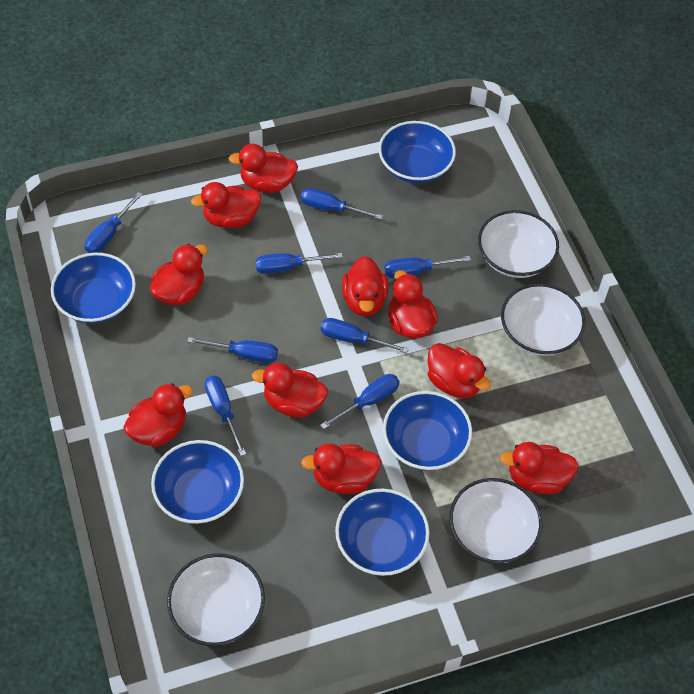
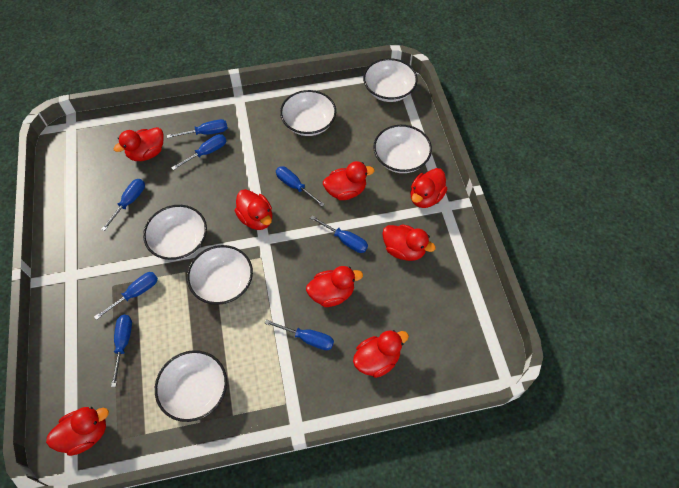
blue bowl: [51,253,136,324] [151,440,244,524] [335,489,430,576] [379,121,456,183] [383,391,472,470] = 5 -> none = 0
red duck: [123,383,193,447] [150,244,208,305] [191,182,261,228] [228,144,298,193] [252,362,328,418] [301,443,381,494] [342,256,388,317] [388,270,438,339] [427,343,491,398] [500,442,579,494] = 10 -> [46,407,109,456] [113,127,164,161] [235,189,272,230] [306,266,363,307] [323,161,375,200] [353,330,409,378] [382,224,436,261] [410,168,447,208] = 8
white bowl: [167,553,265,646] [449,478,542,564] [478,210,559,278] [501,283,585,356] = 4 -> [143,205,207,260] [155,350,227,422] [187,245,253,305] [280,90,336,136] [363,58,418,102] [373,125,432,173] = 6

